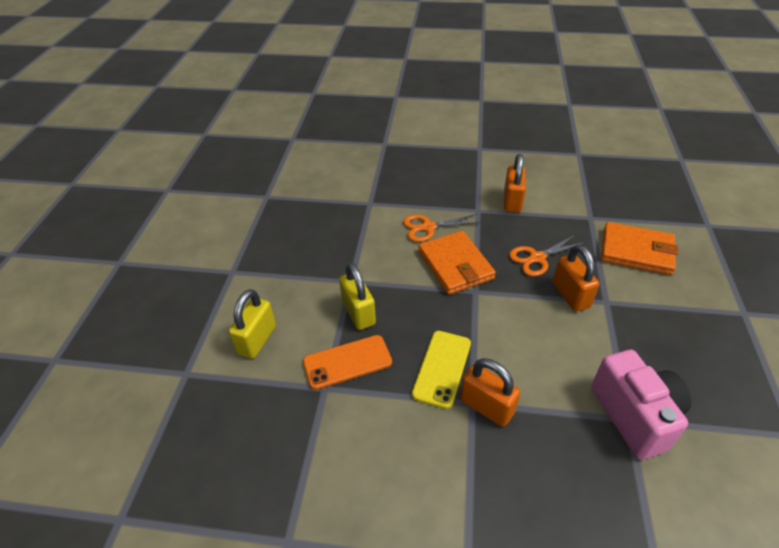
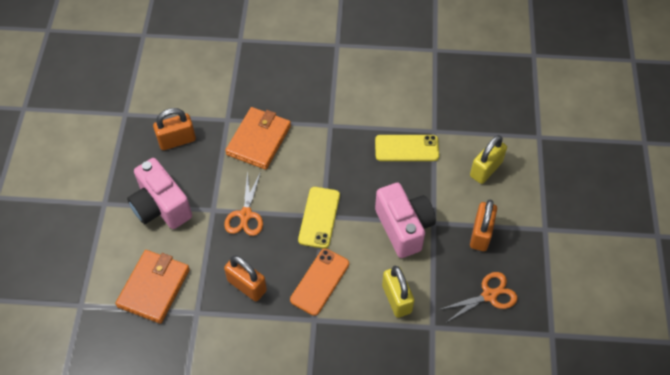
pink camera: [591,350,692,460] = 1 -> [127,158,192,229] [375,183,436,258] = 2
yellow phone: [412,331,471,409] = 1 -> [298,187,340,249] [375,135,439,161] = 2

